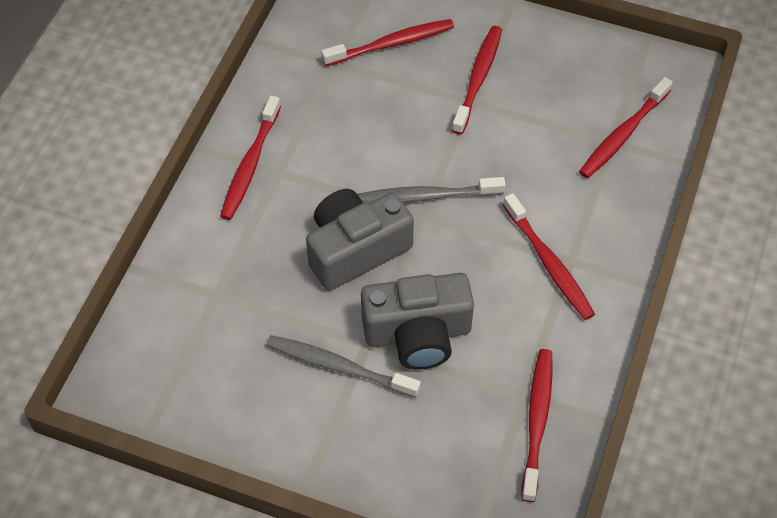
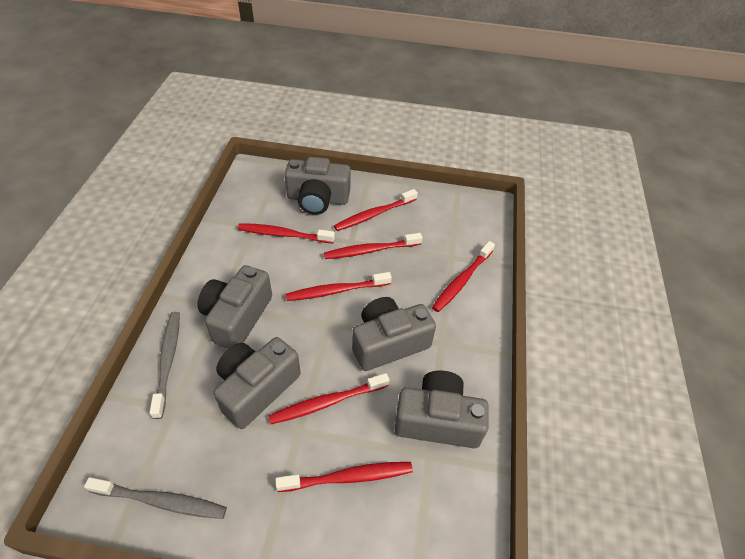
grey camera: [306,189,414,290] [361,273,474,370] = 2 -> [198,265,272,349] [214,337,301,429] [284,157,350,215] [352,297,436,371] [394,370,489,448] = 5
red toothbrush: [220,96,281,220] [321,19,454,66] [452,26,502,135] [503,193,595,320] [521,349,553,502] [579,77,673,178] = 6 -> [238,223,335,243] [268,373,389,424] [275,462,413,492] [286,272,392,301] [324,233,422,259] [334,189,418,231] [432,241,495,312] = 7

